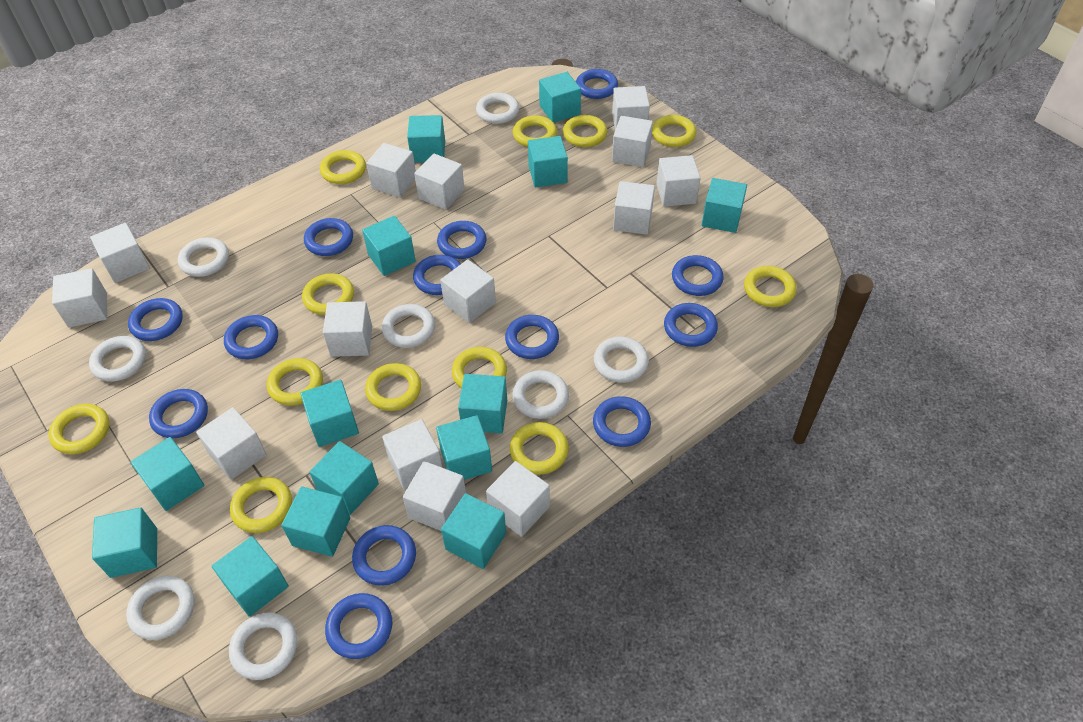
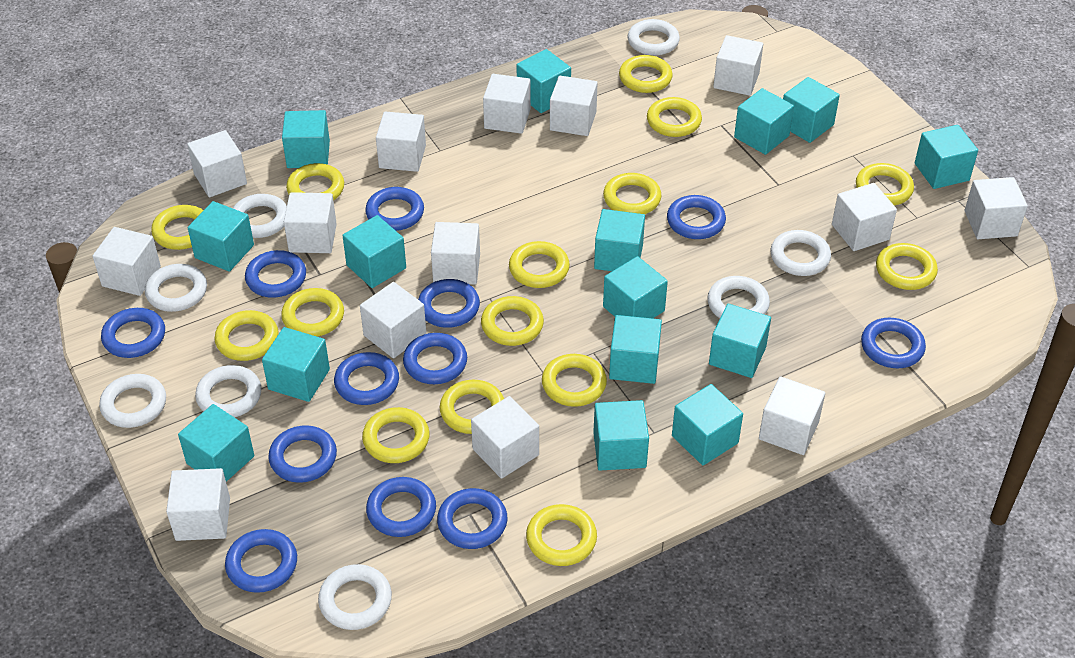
blue ring: [128,298,183,341] [149,389,208,438] [224,315,278,359] [304,218,353,256] [325,593,392,659] [352,525,416,586] [413,255,460,295] [437,221,487,259] [505,315,559,359] [576,69,618,99] [593,396,651,447] [664,303,718,347] [672,255,724,296] = 13 -> [101,308,165,358] [225,529,297,593] [245,250,306,298] [268,425,337,483] [334,352,399,405] [365,187,424,231] [366,477,436,537] [403,333,467,384] [418,279,480,328] [437,488,507,549] [667,195,726,239] [861,318,926,368] = 12
turquoise cube: [92,507,157,578] [131,437,204,511] [212,536,289,617] [281,486,350,557] [300,380,359,447] [309,441,379,515] [362,216,416,276] [407,115,445,163] [436,415,492,480] [441,493,506,569] [458,374,507,434] [528,136,568,187] [539,72,581,122] [702,178,747,233] = 14 -> [178,404,254,482] [188,201,254,272] [262,327,330,402] [282,110,330,168] [342,215,406,288] [517,49,571,113] [593,400,649,471] [594,209,645,271] [603,256,668,318] [609,315,662,384] [672,384,743,465] [709,304,771,378] [734,88,794,155] [783,77,840,143] [915,125,978,189] = 15
yellow ring: [49,404,110,454] [230,477,292,533] [267,358,323,406] [302,273,354,315] [320,150,366,184] [365,363,421,411] [452,347,507,389] [510,422,569,475] [513,115,557,147] [563,115,608,147] [652,115,696,147] [744,266,797,307] = 12 -> [151,205,204,250] [214,310,278,361] [281,288,344,337] [286,163,344,201] [362,407,430,463] [440,380,504,434] [481,296,544,346] [509,241,570,288] [526,504,597,566] [542,354,607,407] [603,173,661,214] [619,55,673,93] [647,97,702,137] [856,163,914,205] [876,243,938,290] = 15

